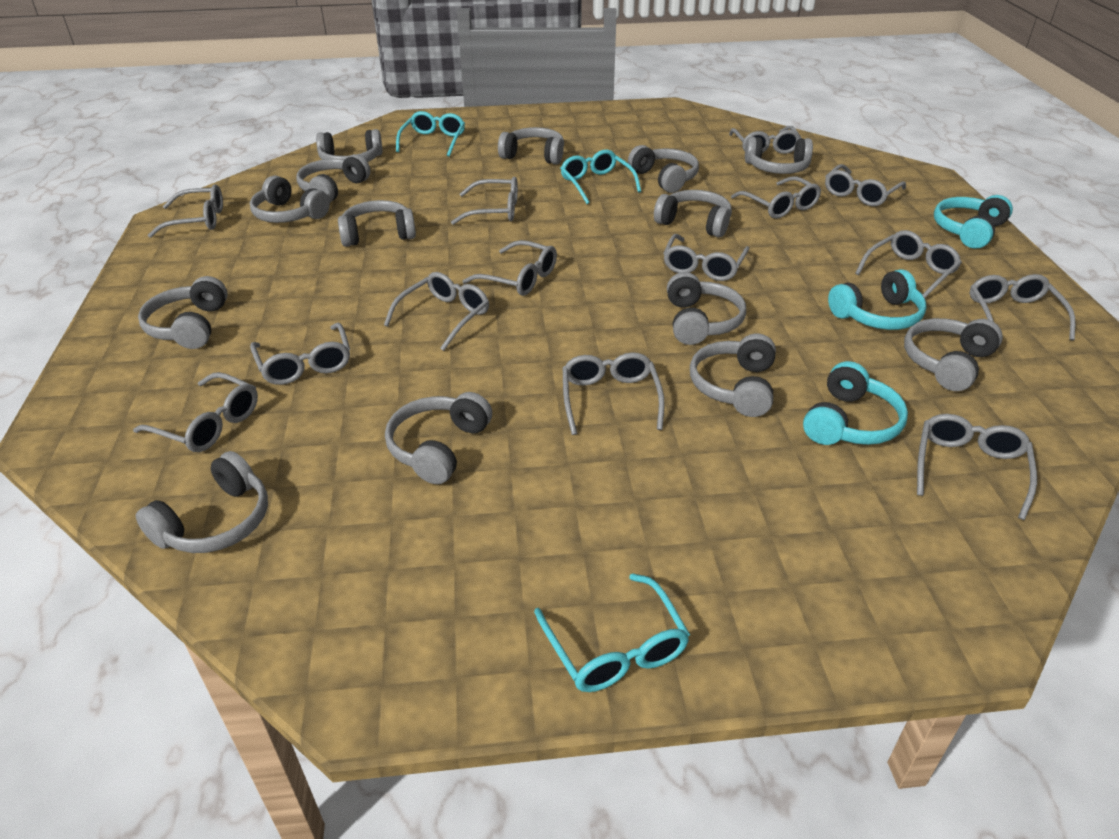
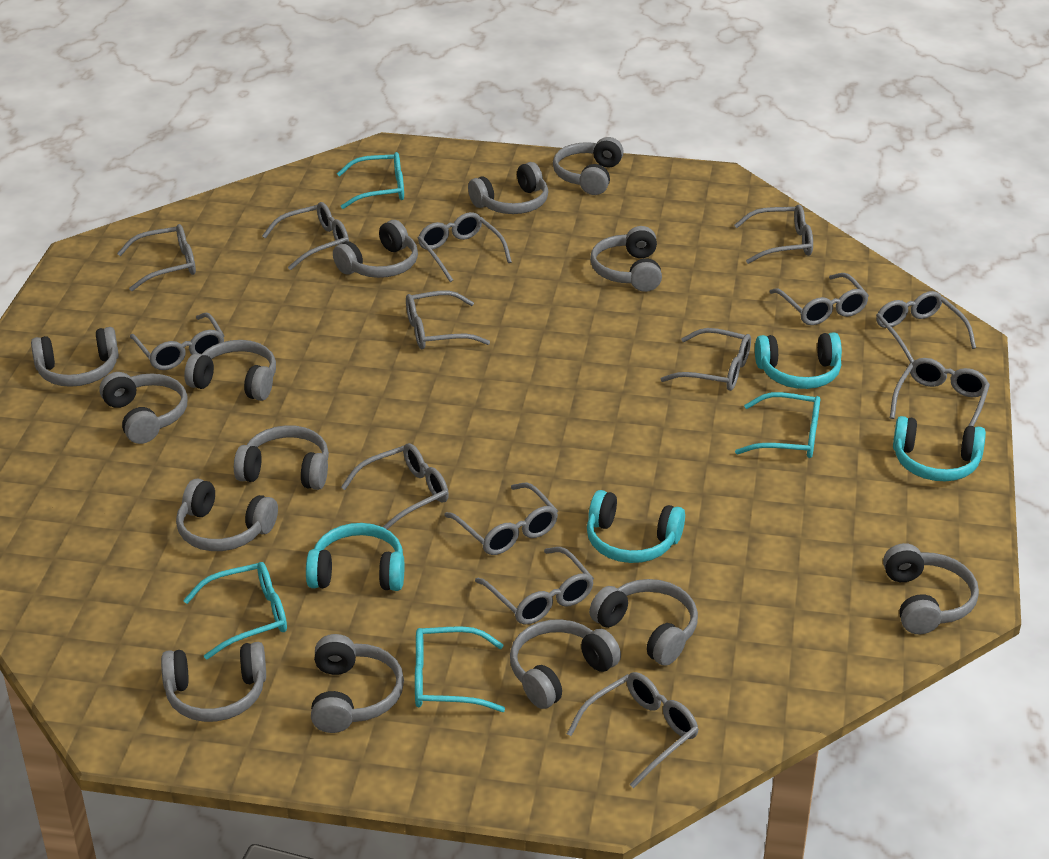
turquoise glasses: [396,111,465,157] [534,573,690,692] [560,150,641,204] = 3 -> [183,562,287,660] [337,152,404,209] [415,626,505,712] [735,392,820,458] = 4
turquoise headphones: [803,361,908,445] [828,269,927,330] [934,195,1013,249] = 3 -> [306,523,404,591] [587,490,685,563] [755,332,842,389] [893,416,986,481] = 4

